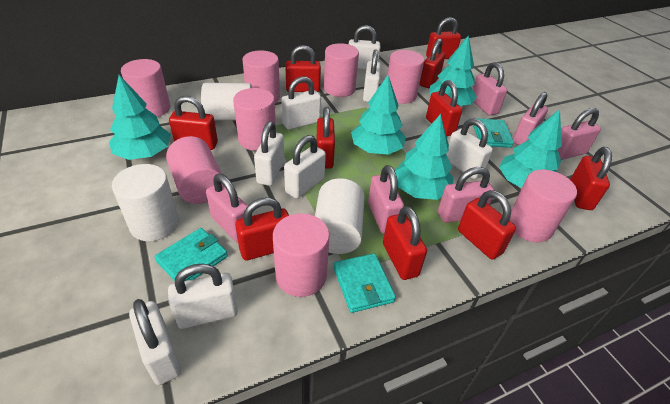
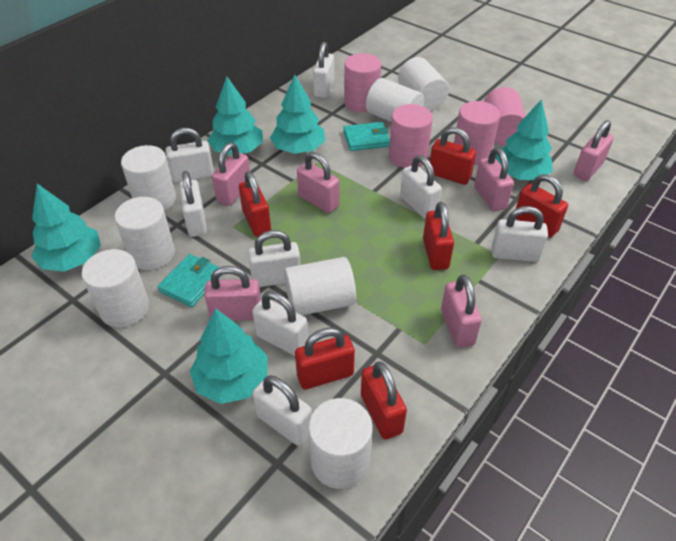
pink cylinder: [121,59,170,117] [166,136,222,204] [233,88,276,151] [242,50,280,103] [273,213,330,297] [324,43,359,97] [387,50,424,104] [509,170,577,242] = 8 -> [344,53,381,112] [389,104,433,168] [454,101,500,165] [484,87,526,146] = 4
red padlock: [169,96,218,150] [235,197,289,261] [286,45,321,92] [316,107,335,169] [383,206,427,280] [419,38,445,88] [426,17,461,59] [426,80,462,136] [458,190,516,260] [570,147,612,210] = 10 -> [239,171,271,237] [295,328,355,390] [361,362,407,440] [423,202,454,270] [430,127,476,185] [516,174,568,238] = 6
turquoise wallet: [154,228,228,281] [333,253,396,313] [473,118,514,148] = 3 -> [158,254,222,307] [343,122,390,151] = 2
white cylinder: [112,164,179,241] [201,83,252,121] [315,178,365,254] = 3 -> [82,249,149,327] [115,197,175,270] [121,145,176,211] [284,257,356,315] [308,398,373,489] [366,78,424,122] [398,57,449,111] = 7

